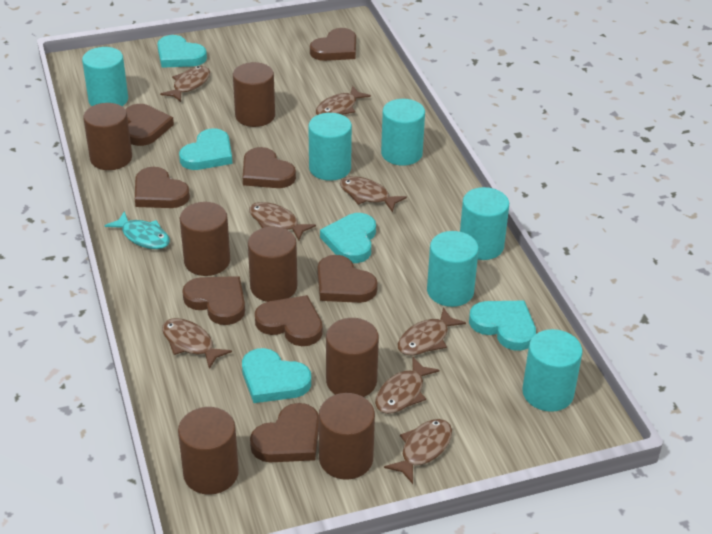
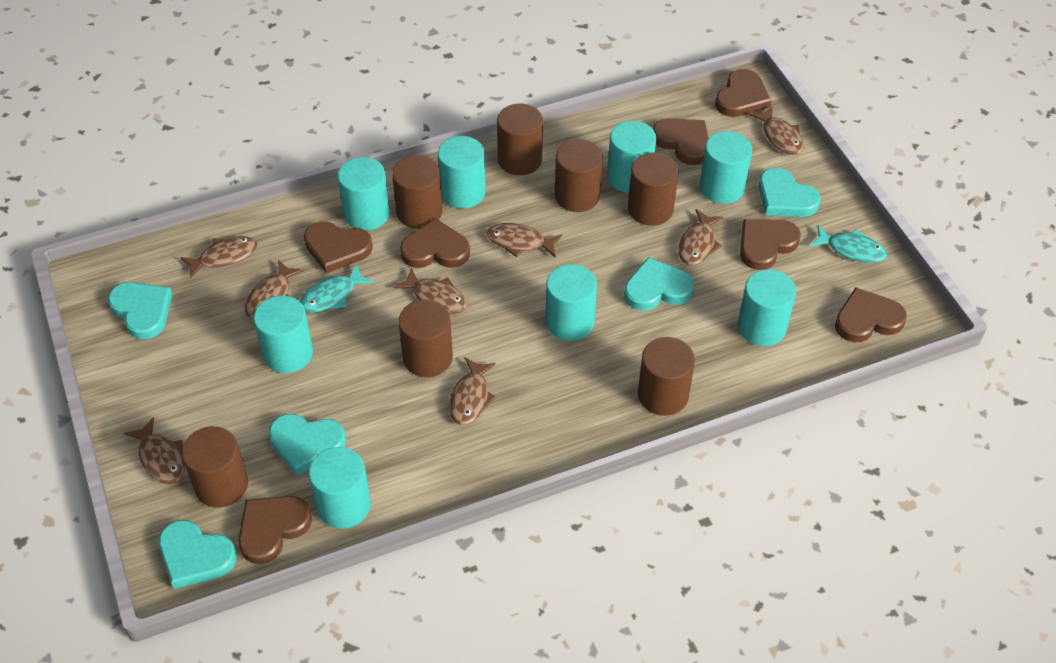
brown heart: [125,104,174,146] [135,167,190,208] [182,276,245,325] [243,147,296,188] [250,403,319,462] [255,295,322,346] [310,28,356,61] [318,255,378,303] = 8 -> [238,496,312,564] [304,222,373,273] [400,218,470,268] [653,118,709,165] [715,69,771,117] [740,219,801,270] [835,287,907,342] = 7
turquoise cylinder: [82,47,128,106] [308,113,352,181] [381,99,425,166] [427,231,479,307] [460,187,509,260] [522,329,582,412] = 6 -> [254,295,313,373] [309,447,371,529] [338,157,390,231] [438,136,486,209] [545,264,597,341] [607,121,656,193] [700,131,752,204] [738,269,796,346] = 8
turquoise fish: [104,211,170,249] = 1 -> [300,263,374,313] [810,225,887,263] = 2

